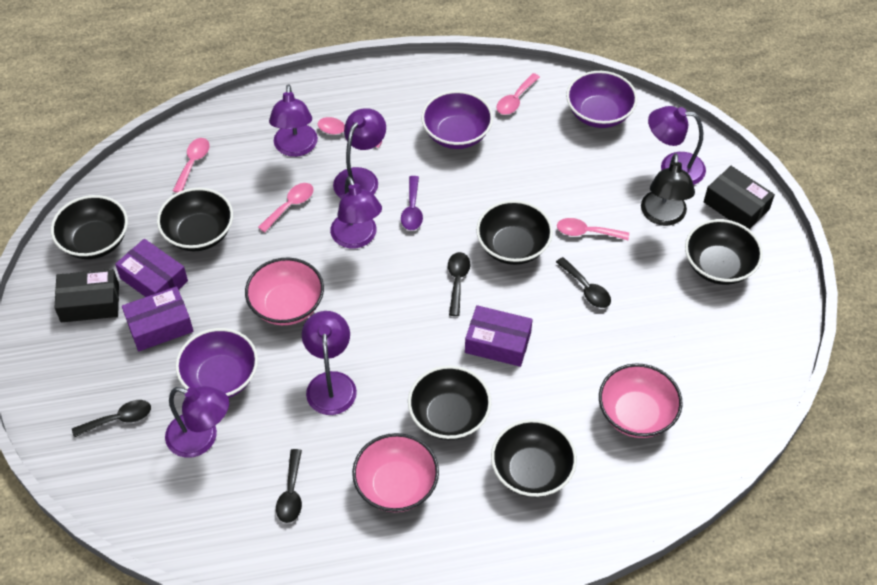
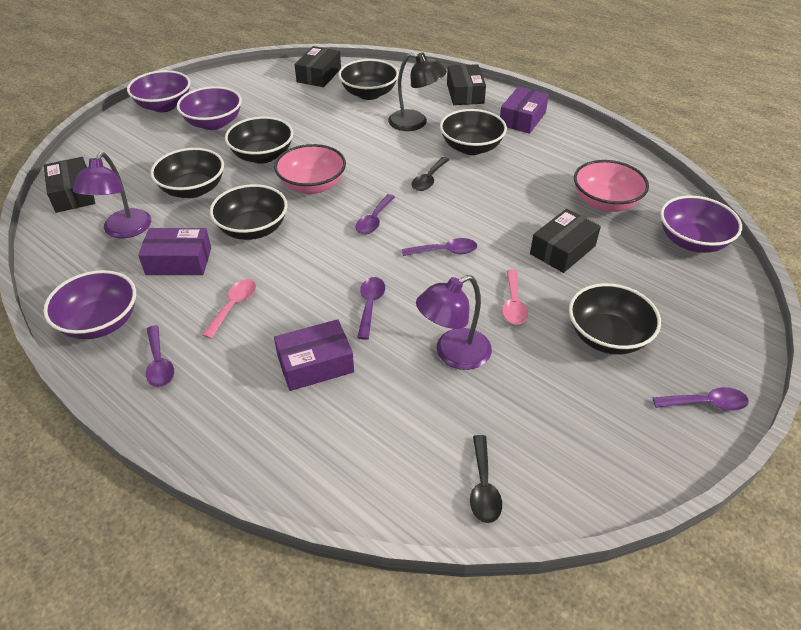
black box: [54,269,119,322] [704,166,775,229] = 2 -> [44,157,95,213] [295,46,341,87] [447,64,486,105] [530,209,601,273] = 4
black spoon: [72,400,151,437] [276,449,302,523] [448,252,470,316] [556,257,611,308] = 4 -> [411,157,449,191] [470,435,502,523] = 2
pink bowl: [245,258,324,325] [352,433,439,512] [599,363,683,438] = 3 -> [274,144,346,194] [574,160,649,212] = 2
pink spoon: [173,138,210,193] [258,183,314,232] [318,117,382,148] [497,73,540,115] [557,218,629,240] = 5 -> [202,279,256,339] [502,269,528,324] = 2
purple bowl: [176,328,258,398] [421,91,493,149] [566,71,637,128] = 3 -> [43,270,136,339] [127,70,191,112] [177,86,242,130] [660,195,742,253] = 4
purple lamp: [165,386,229,458] [269,84,318,157] [302,311,357,415] [330,176,382,249] [333,108,386,198] [648,106,706,185] = 6 -> [73,152,151,238] [416,275,492,370] = 2
purple spoon: [401,176,423,230] = 1 -> [146,325,174,387] [355,194,395,234] [357,277,385,340] [402,238,477,256] [653,387,749,410] = 5

